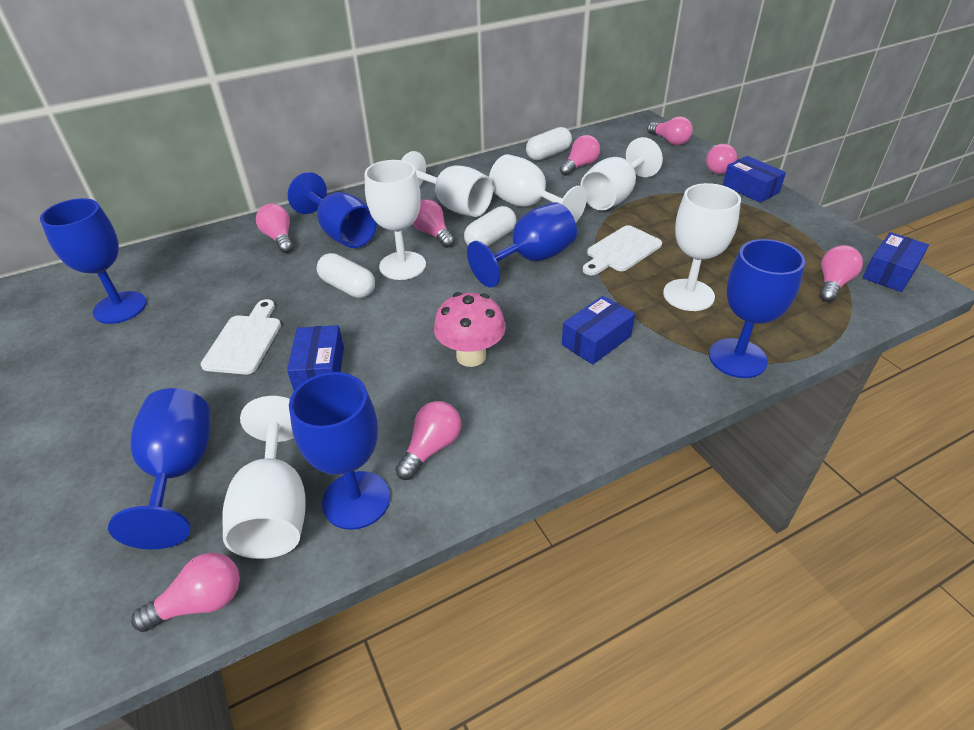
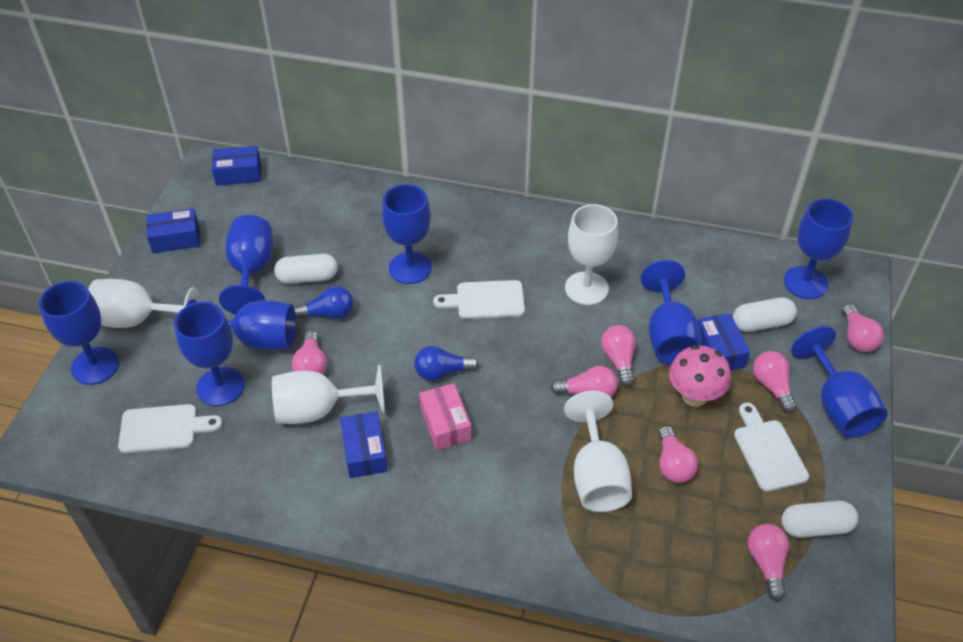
blue goblet: [40,198,147,324] [108,388,210,550] [288,172,377,248] [289,372,390,530] [467,202,577,288] [709,239,805,378] = 6 -> [39,281,119,385] [174,302,245,406] [185,299,296,350] [219,215,273,314] [382,184,432,284] [640,260,701,365] [784,199,853,299] [791,326,888,438] = 8
blue light bulb: none = 0 -> [294,286,354,319] [414,346,479,381] = 2
pink box: none = 0 -> [419,383,471,450] = 1
pink light bulb: [131,552,240,632] [256,204,293,253] [395,401,461,480] [413,199,455,248] [560,135,600,176] [647,116,693,145] [706,144,737,174] [819,245,863,302] = 8 -> [292,331,327,374] [550,366,617,397] [601,325,636,387] [658,426,698,483] [748,524,789,601] [753,351,797,413] [842,304,884,352] = 7
white cutting board: [201,299,281,375] [583,225,662,275] = 2 -> [118,404,222,453] [433,280,525,319] [734,403,809,491] = 3
white goblet: [222,396,306,559] [365,160,426,280] [401,151,493,217] [489,154,587,223] [580,137,663,210] [663,183,741,311] = 6 -> [88,279,200,328] [272,365,385,424] [564,391,632,512] [565,204,618,305] = 4

